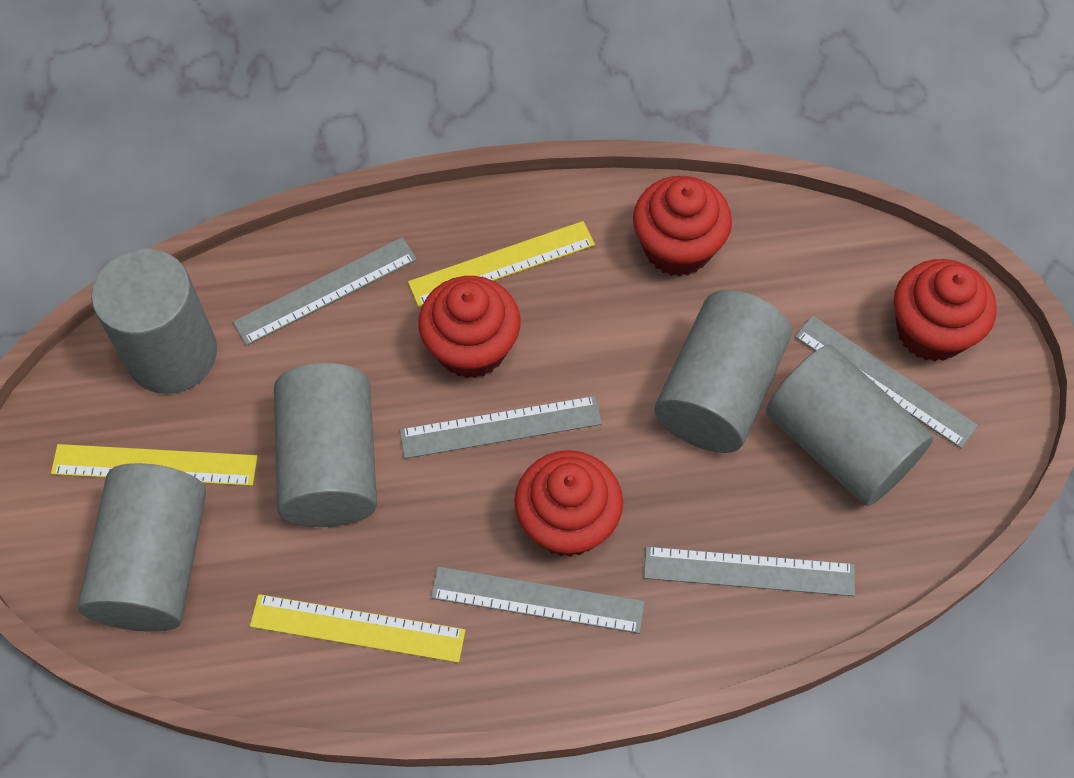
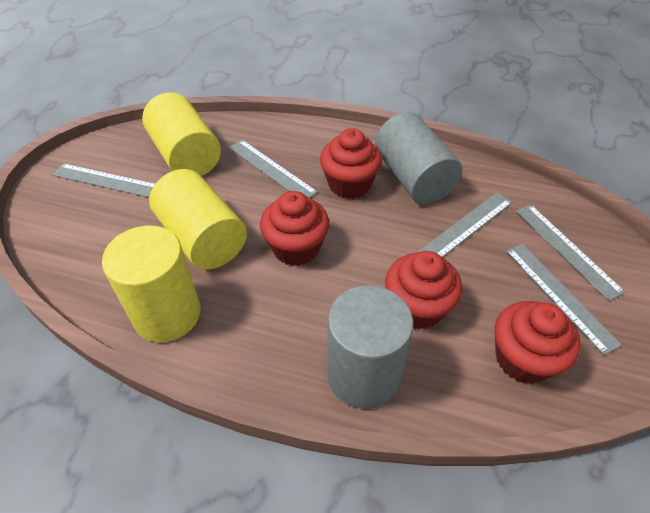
grey cylinder: [78,463,206,632] [91,249,217,394] [274,363,377,527] [655,290,792,453] [766,345,934,506] = 5 -> [327,285,413,409] [375,112,462,204] = 2
yellow cylinder: none = 0 -> [102,226,201,342] [142,93,221,176] [149,169,247,269] = 3
yellow ruler: [51,444,258,486] [250,594,466,663] [408,221,595,307] = 3 -> none = 0

